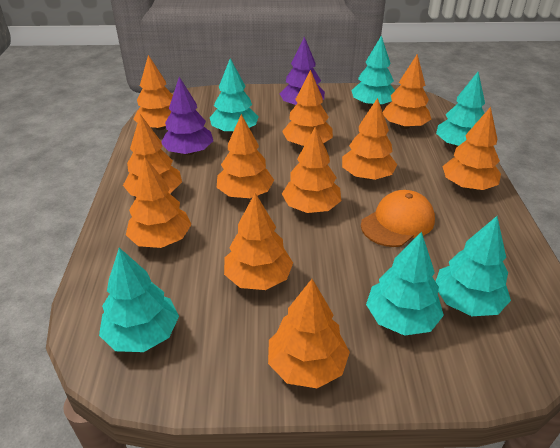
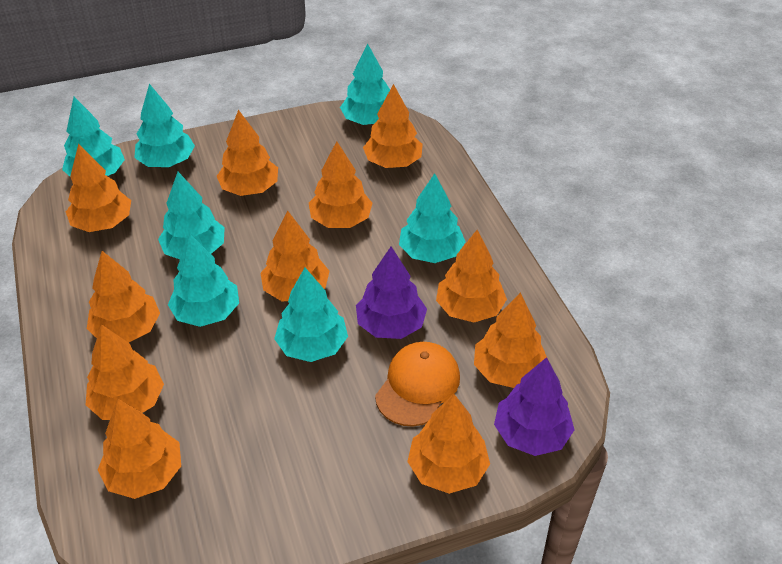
turquoise tree: [99,248,179,352] [210,58,259,134] [351,35,395,107] [366,232,444,336] [435,216,511,316] [436,72,485,148] = 6 -> [62,97,125,176] [134,84,195,167] [158,172,225,259] [168,234,239,327] [274,268,348,362] [340,43,390,125] [399,173,466,263] = 7

